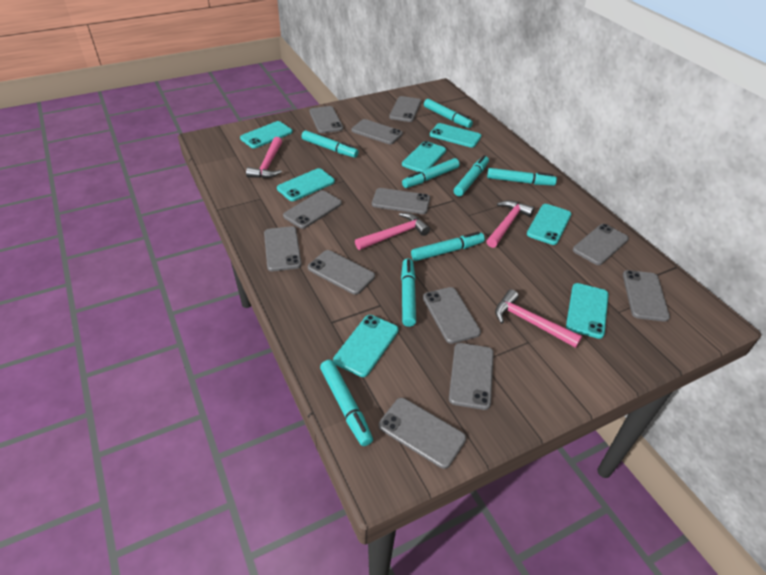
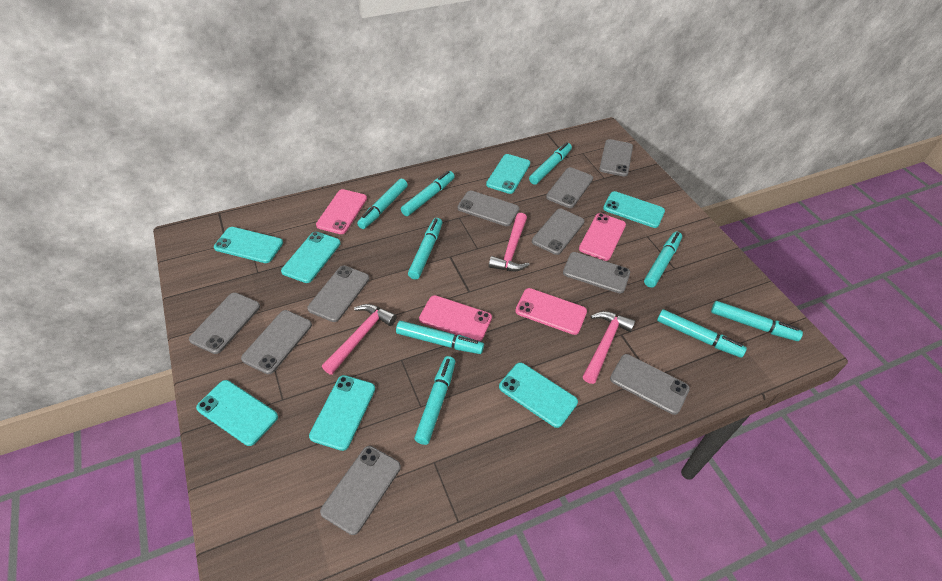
grey phone: [264,226,302,271] [283,190,342,229] [308,250,375,295] [309,106,343,133] [351,119,403,144] [372,188,430,214] [379,398,466,469] [389,96,421,122] [423,287,481,344] [449,343,494,410] [573,224,629,265] [623,270,670,322] = 12 -> [189,292,260,354] [241,310,312,374] [307,265,370,322] [320,446,401,535] [457,191,519,226] [532,209,585,255] [546,167,593,208] [563,252,630,294] [599,139,633,177] [610,354,690,415] = 10
pink hammer: [246,137,282,178] [355,213,430,250] [486,200,534,248] [495,289,582,348] = 4 -> [322,304,397,375] [489,213,530,271] [583,311,636,384] = 3
pink phone: none = 0 -> [316,189,367,234] [419,295,492,342] [515,288,587,335] [579,213,626,261] = 4
turquoise marker: [301,130,358,158] [320,360,373,446] [401,258,416,327] [402,158,460,188] [411,232,485,261] [424,99,473,128] [454,155,489,196] [487,168,557,186] = 8 -> [357,179,408,229] [396,321,484,354] [401,171,455,216] [408,218,442,279] [414,356,455,445] [529,142,572,185] [644,232,682,287] [657,309,747,358] [711,301,803,341] = 9

